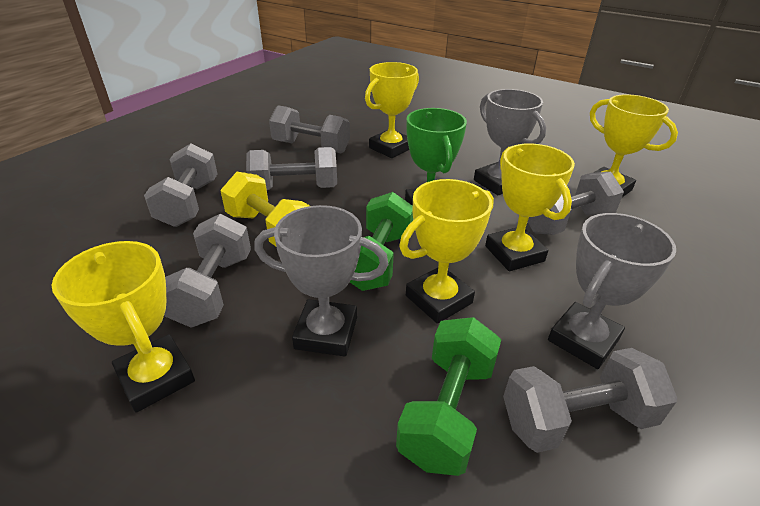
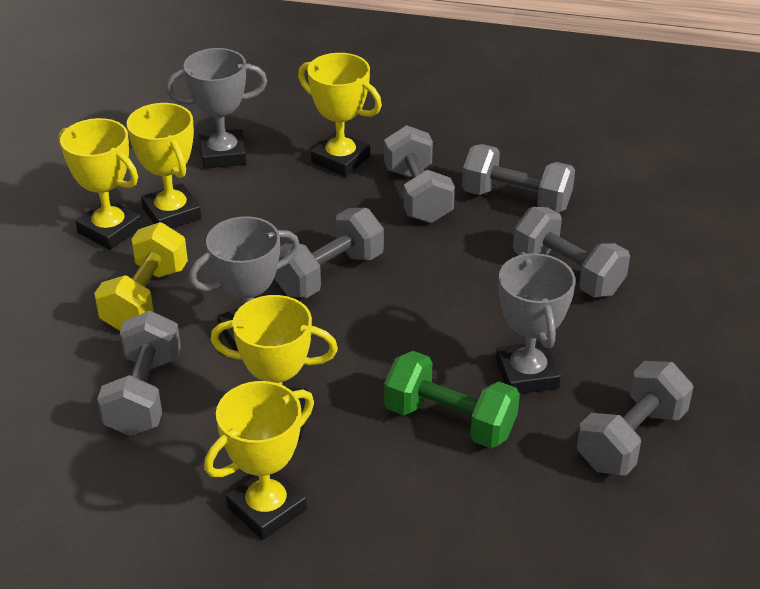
green dumbbell: [350,192,413,291] [396,317,502,476] = 2 -> [384,351,520,448] = 1
green trophy: [405,108,467,206] = 1 -> none = 0

